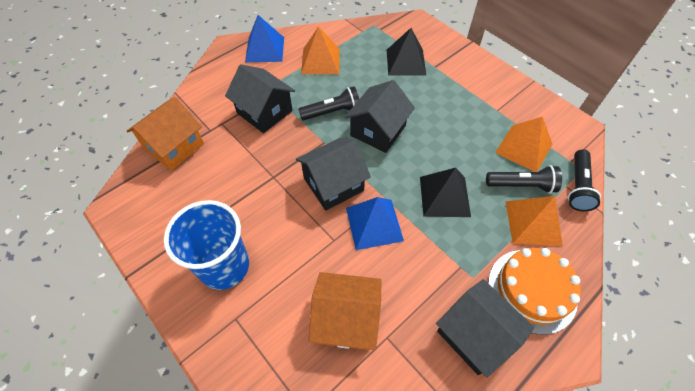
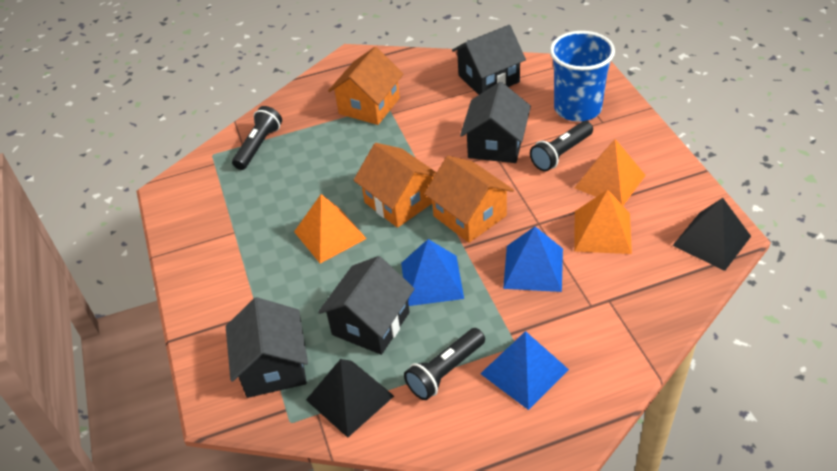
blue pyramid: [245,15,284,62] [346,197,404,250] = 2 -> [401,239,464,306] [480,331,569,410] [503,226,563,292] = 3
orange cake: [488,248,581,335] = 1 -> none = 0
orange house: [127,97,204,171] [309,272,382,350] = 2 -> [328,47,403,125] [353,143,437,228] [424,156,514,243] = 3

